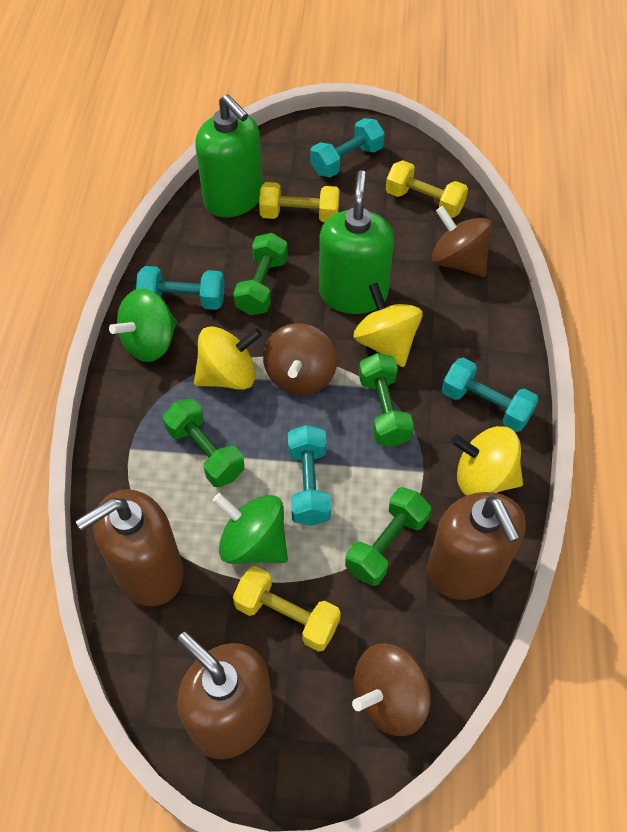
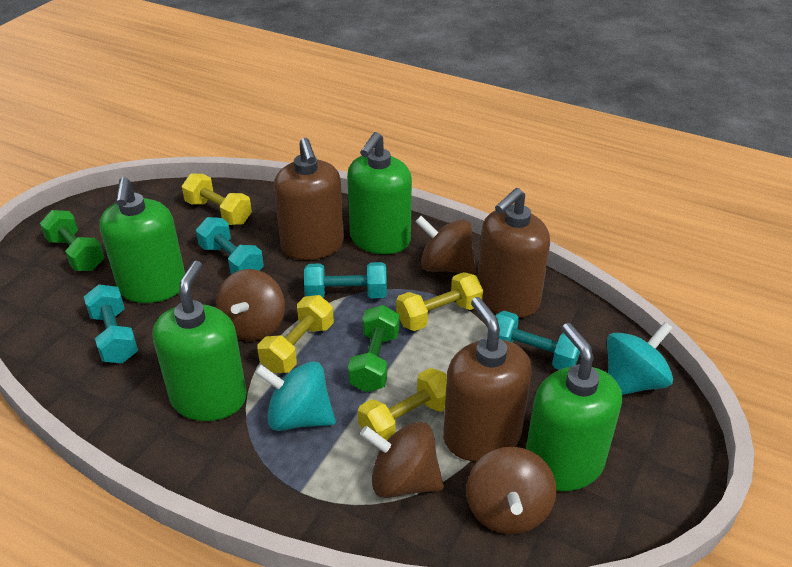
brown spinning top: [263,323,337,395] [352,643,431,736] [432,206,492,277] = 3 -> [216,269,285,341] [360,422,444,498] [415,216,476,274] [466,447,557,534] = 4
green dumbbell: [163,398,245,487] [233,233,288,315] [345,487,431,586] [359,353,414,447] = 4 -> [40,210,104,271] [348,305,399,392] = 2
green soap dispenser: [195,94,263,218] [319,170,394,314] = 2 -> [100,177,185,303] [153,261,247,421] [347,132,412,254] [526,323,622,491] = 4
green spinning top: [109,289,177,362] [213,493,288,564] = 2 -> none = 0
turquoise spinning top: none = 0 -> [255,361,336,431] [607,322,673,395] = 2
yellow dumbbell: [233,566,341,652] [259,182,340,222] [386,160,468,218] = 3 -> [182,173,252,225] [258,295,334,373] [358,368,447,440] [396,272,483,331] = 4
yellow spinning top: [194,326,262,390] [354,283,422,367] [451,426,523,496] = 3 -> none = 0

